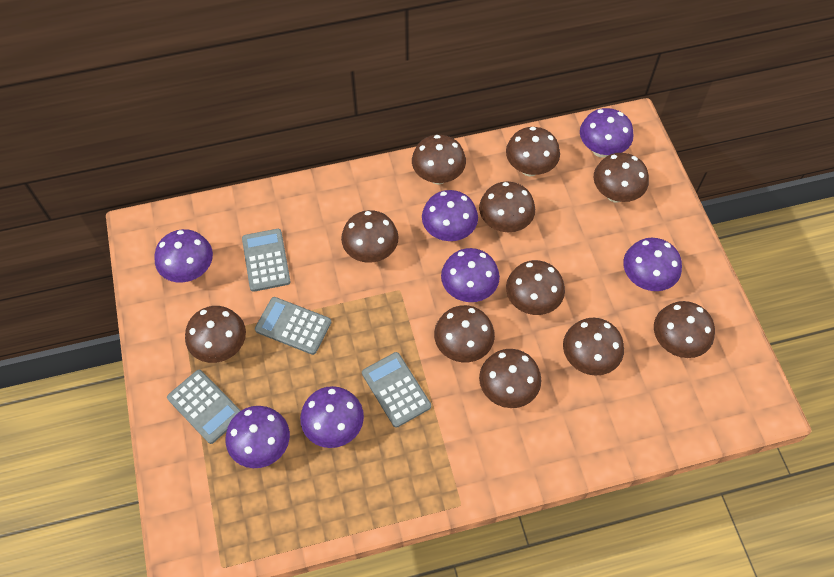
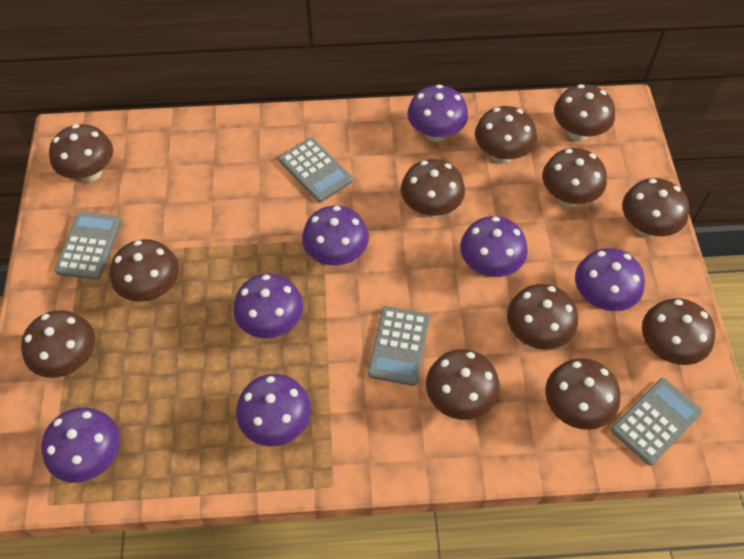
brown mushroom: [185,306,246,363] [341,210,399,263] [412,135,466,185] [434,305,495,362] [479,182,535,232] [479,349,542,408] [506,127,560,176] [506,260,565,315] [563,318,624,376] [594,153,649,203] [654,301,715,358] = 11 -> [21,310,95,378] [49,124,113,182] [110,239,179,302] [401,159,465,218] [426,349,500,420] [475,106,537,164] [507,284,578,350] [542,148,607,207] [545,358,620,430] [554,84,615,142] [622,178,689,237] [642,298,715,365] = 12

